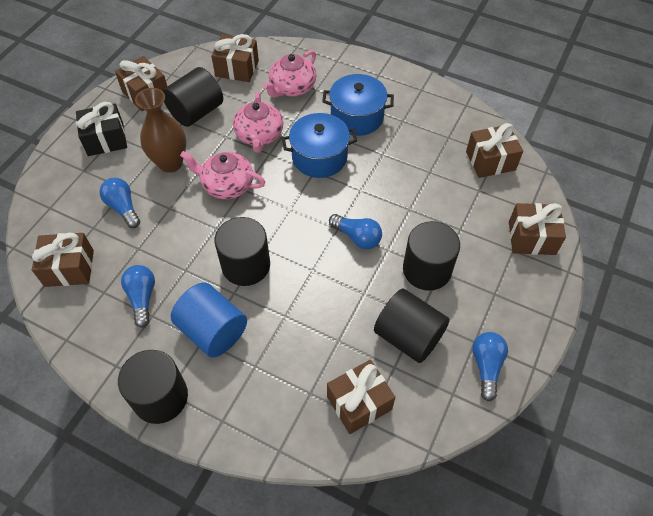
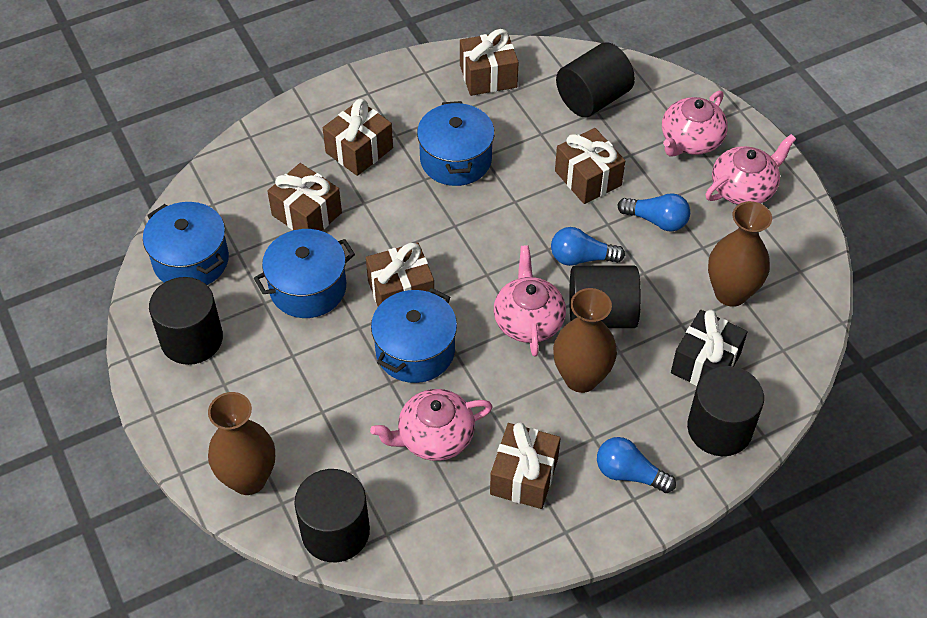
blue cylinder: [171,283,247,358] = 1 -> none = 0
blue light bulb: [99,178,140,228] [121,265,155,328] [329,214,382,249] [472,332,508,401] = 4 -> [551,227,625,266] [597,437,676,493] [617,193,690,232] = 3
blue pot: [282,113,357,178] [322,74,394,136] = 2 -> [143,202,229,285] [254,229,355,318] [371,288,457,383] [417,101,495,186] = 4
brown vase: [135,88,186,173] = 1 -> [208,392,275,495] [553,288,617,393] [708,201,772,307] = 3
pink teapot: [180,151,265,199] [233,92,283,153] [263,50,317,97] = 3 -> [370,389,493,461] [494,245,566,357] [662,91,728,157] [705,134,796,205] = 4

